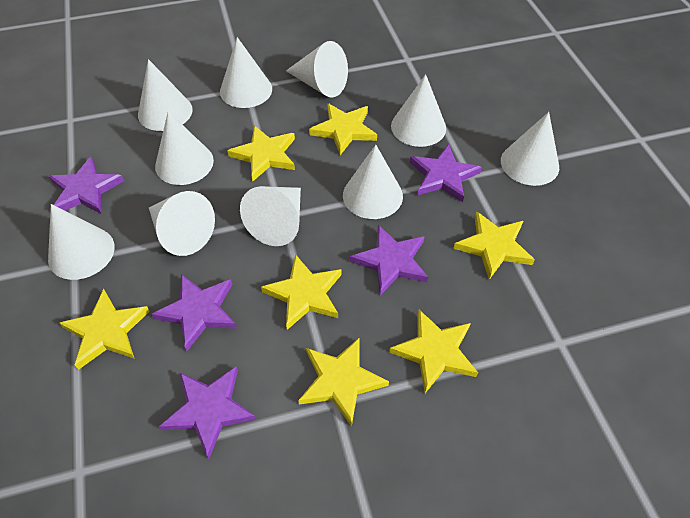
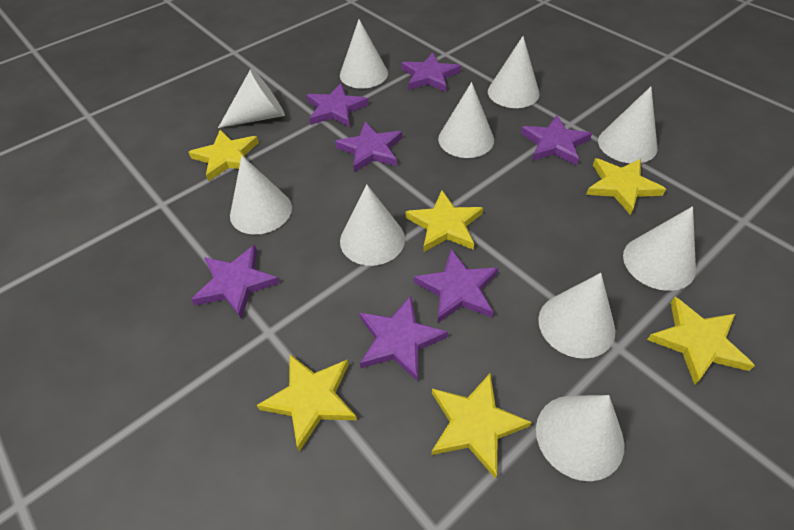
purple star: [49,157,124,214] [152,274,237,351] [159,367,257,459] [350,225,428,295] [410,144,482,202] = 5 -> [191,245,280,319] [307,83,369,127] [335,122,402,172] [359,296,448,382] [401,53,461,92] [414,249,498,324] [521,115,592,165] = 7
yellow star: [60,289,150,370] [227,125,295,181] [261,254,342,330] [298,337,389,427] [309,103,377,155] [389,310,478,393] [453,211,535,280] = 7 -> [189,130,259,181] [257,354,357,452] [406,190,483,252] [431,374,532,479] [586,158,666,215] [647,297,755,385] = 6

